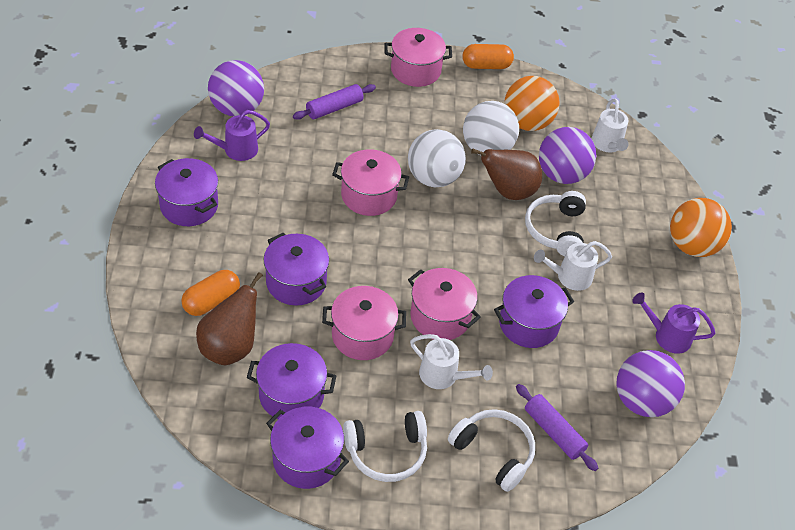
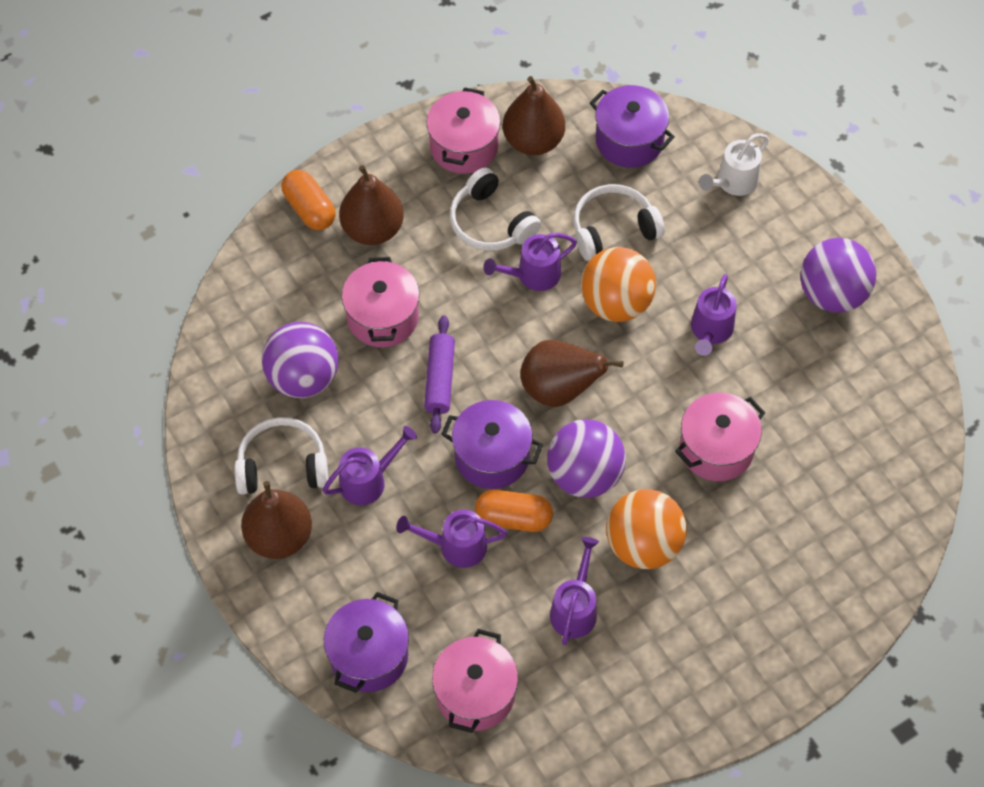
brown pear: [196,272,263,365] [471,149,542,200] = 2 -> [241,481,312,559] [339,165,404,245] [503,76,565,155] [520,340,624,407] = 4
purple pot: [155,158,218,226] [247,343,336,419] [264,233,329,306] [266,407,349,489] [494,275,574,348] = 5 -> [324,592,409,693] [441,400,543,489] [590,85,675,168] = 3
purple rolling pin: [293,84,376,120] [516,384,598,471] = 2 -> [424,315,455,434] = 1
purple watering can: [194,110,270,161] [632,292,715,354] = 2 -> [322,426,417,505] [396,509,507,568] [483,233,577,291] [550,537,599,646] [691,274,737,356] = 5
white ball: [408,129,466,188] [463,101,519,156] = 2 -> none = 0
white watering can: [410,334,493,389] [534,241,612,291] [592,99,629,153] = 3 -> [699,133,769,196] = 1

